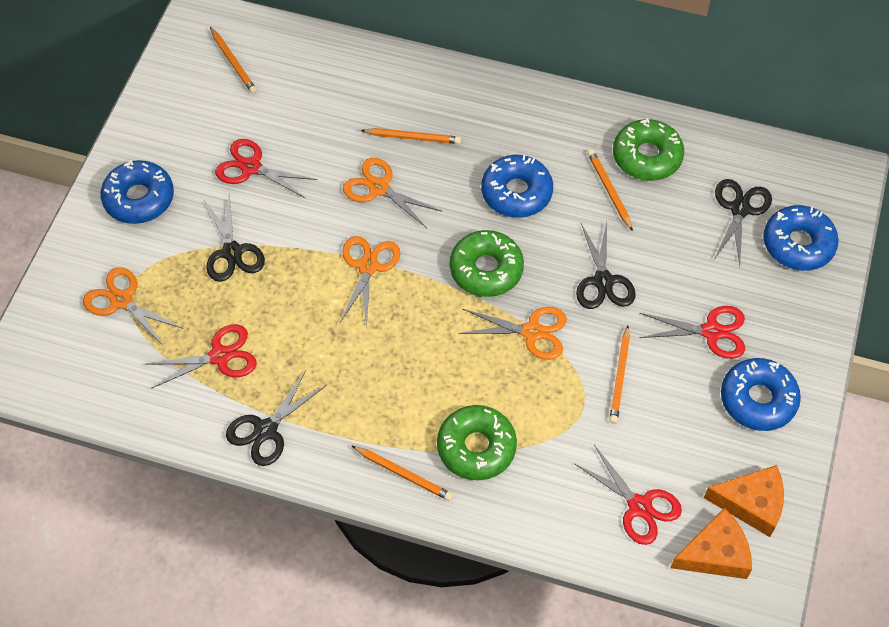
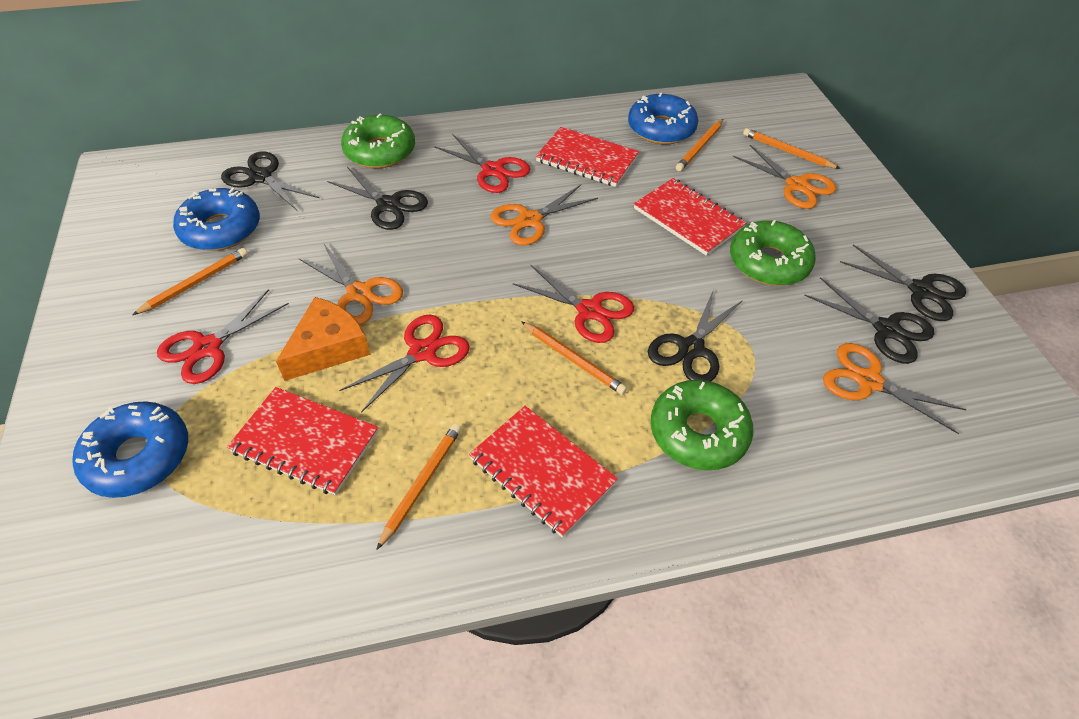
black scissors: [204,195,265,282] [226,370,327,466] [576,222,636,309] [714,179,772,266] = 4 -> [221,151,320,210] [327,167,428,230] [648,289,743,382] [804,277,934,364] [840,245,966,321] = 5
blue donut: [101,160,174,224] [481,155,553,218] [721,358,801,431] [763,205,839,271] = 4 -> [72,401,188,498] [173,188,260,251] [628,92,698,144] = 3
orange cheese: [670,508,752,579] [704,465,784,537] = 2 -> [276,297,370,381] = 1
red notebook: none = 0 -> [227,387,378,495] [469,406,618,538] [536,127,639,187] [634,178,746,256] = 4

